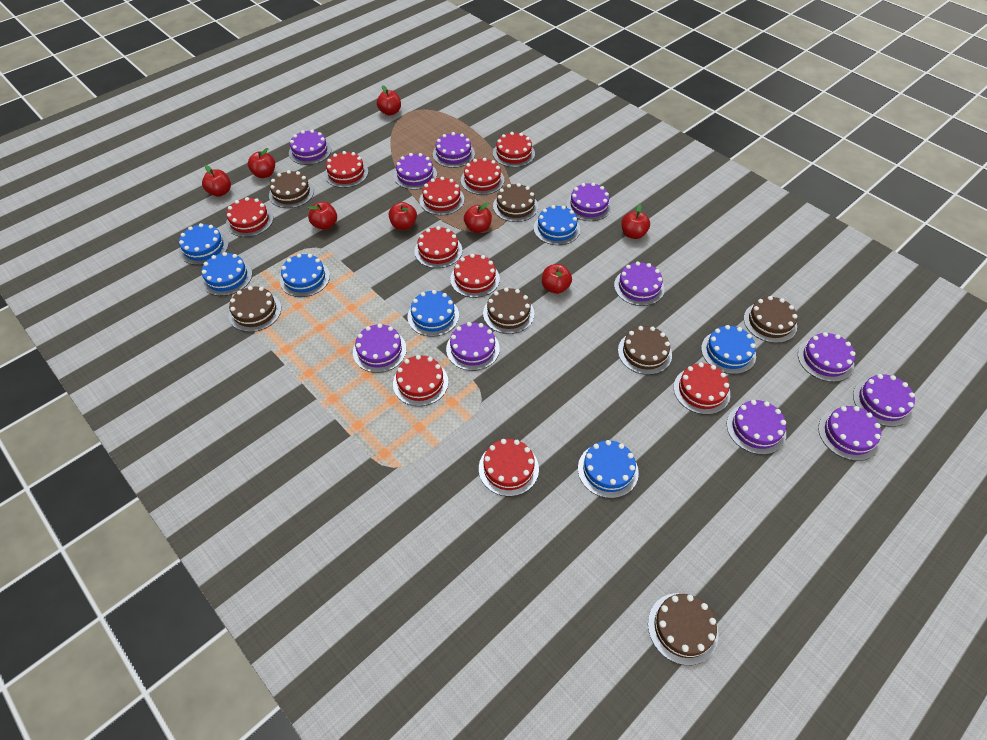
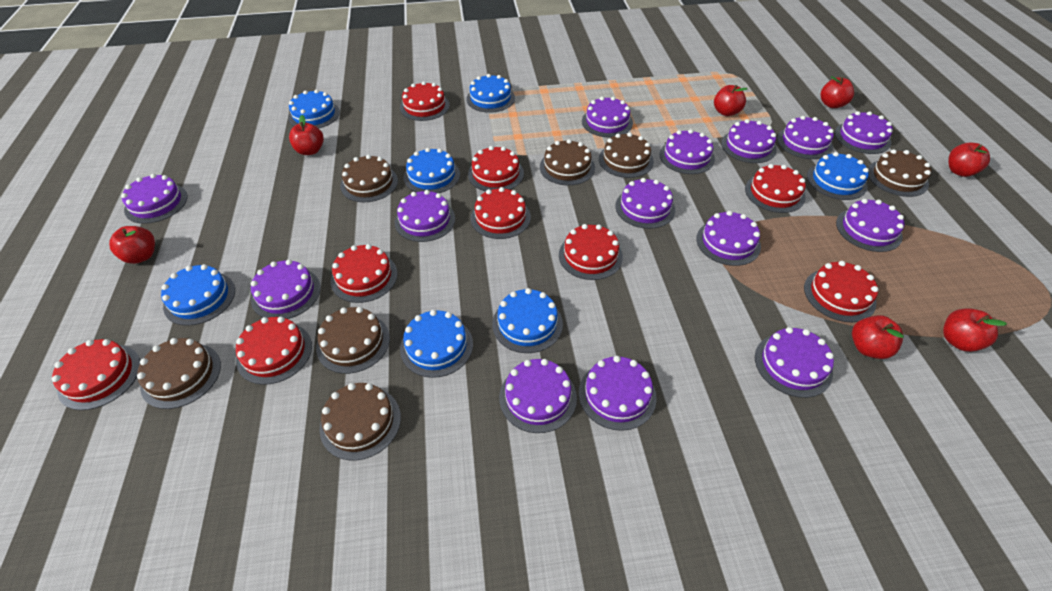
purple cake: [289,130,331,165] [353,324,407,373] [394,153,437,190] [433,132,475,168] [446,322,500,371] [566,183,612,221] [614,262,665,306] [727,400,786,455] [798,332,856,382] [818,406,881,461] [853,374,915,427] = 11 -> [121,174,188,224] [251,259,321,319] [395,190,455,242] [499,359,577,433] [579,356,657,431] [582,97,633,137] [615,178,675,229] [659,129,715,174] [696,211,761,266] [721,119,777,163] [755,327,834,398] [777,116,834,159] [835,111,893,154] [836,199,905,252] = 14
red apple: [202,165,231,197] [248,148,275,178] [308,202,337,230] [377,85,401,116] [389,202,417,230] [464,202,492,233] [542,264,572,294] [621,205,650,239] = 8 -> [109,226,155,264] [289,115,324,155] [714,85,748,116] [821,76,854,108] [852,315,904,359] [943,308,1007,352] [948,143,990,177] = 7
red cake: [226,197,273,237] [325,151,368,188] [393,355,448,406] [414,226,462,268] [420,177,464,215] [450,254,500,298] [461,158,504,195] [479,439,539,496] [493,132,535,167] [673,363,730,415] = 10 -> [52,339,140,410] [236,317,312,385] [331,244,398,303] [400,81,450,121] [468,146,524,191] [471,187,531,239] [559,224,623,280] [745,164,806,213] [804,261,878,322] = 9

